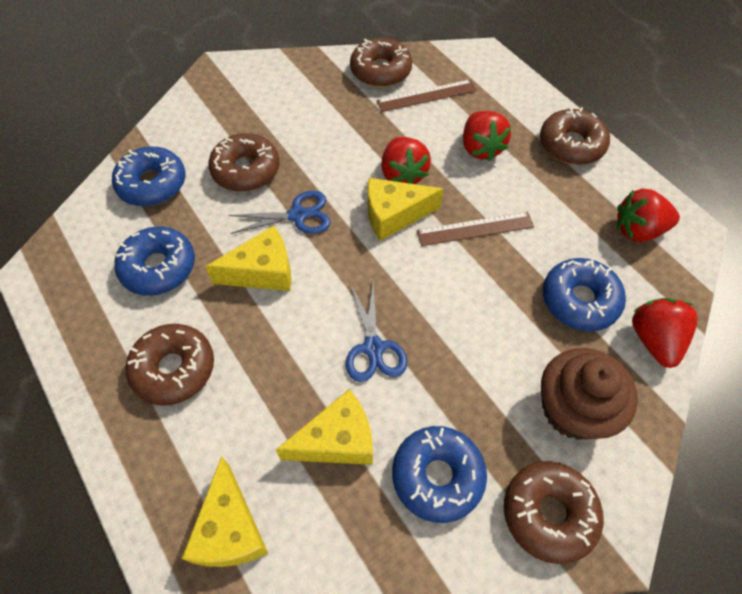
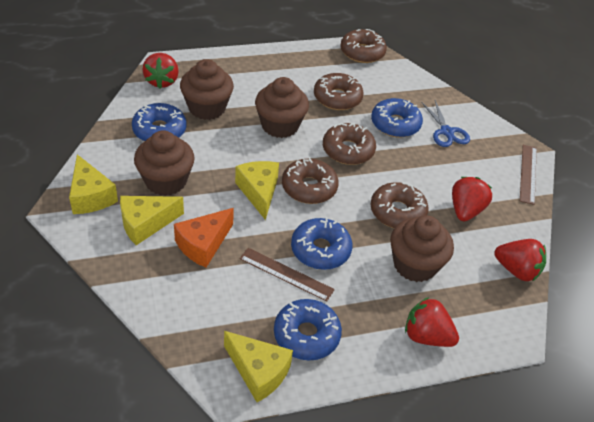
blue scissors: [229,190,331,234] [346,282,407,382] = 2 -> [421,100,470,147] = 1
brown cupcake: [541,348,638,440] = 1 -> [134,130,195,196] [180,59,234,120] [255,77,309,138] [390,215,454,282] = 4
orange cheese: none = 0 -> [174,208,234,268] = 1

